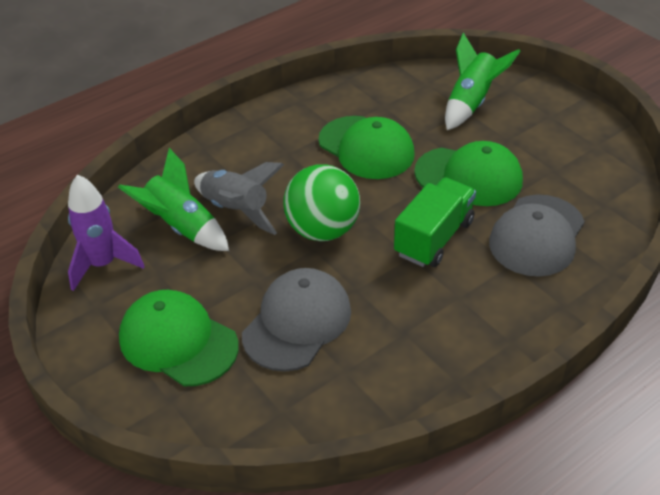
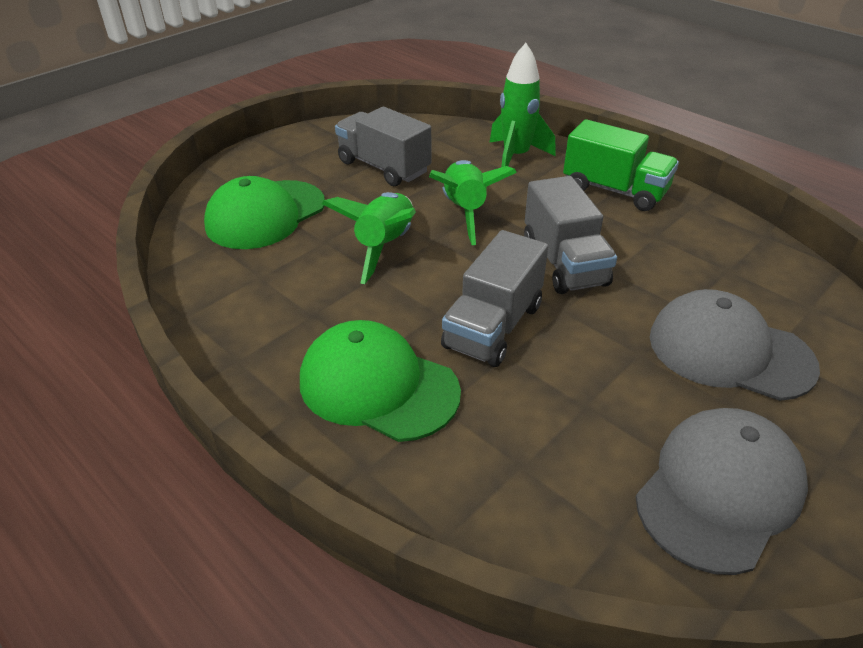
green ball: [283,164,360,241] = 1 -> none = 0
green cap: [119,290,239,386] [319,116,415,179] [414,141,523,206] = 3 -> [204,176,325,249] [300,320,461,442] = 2
green rocket: [118,148,229,251] [445,32,520,130] = 2 -> [322,192,416,284] [429,160,517,245] [489,43,556,167] = 3
grey rocket: [194,162,284,235] = 1 -> none = 0
grey truck: none = 0 -> [335,107,431,186] [441,230,548,367] [524,176,617,294] = 3
purple rocket: [68,174,145,291] = 1 -> none = 0

